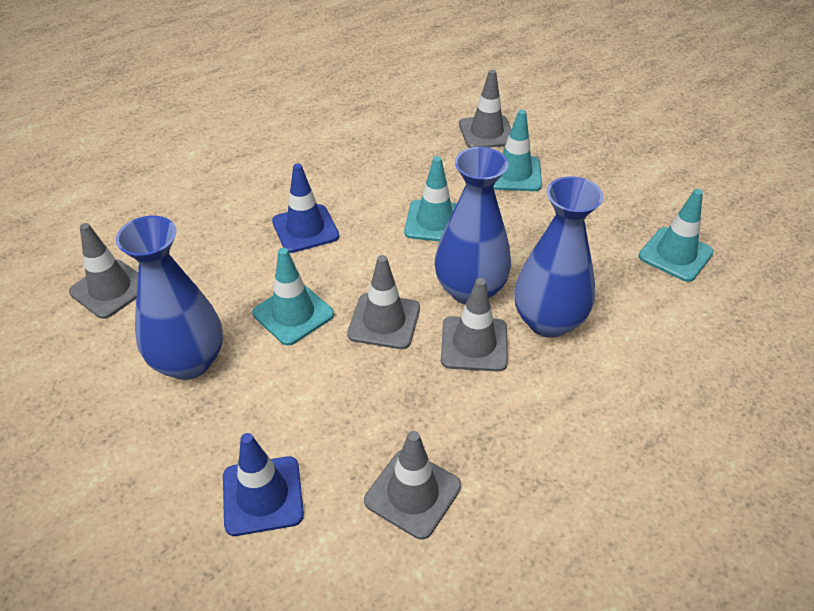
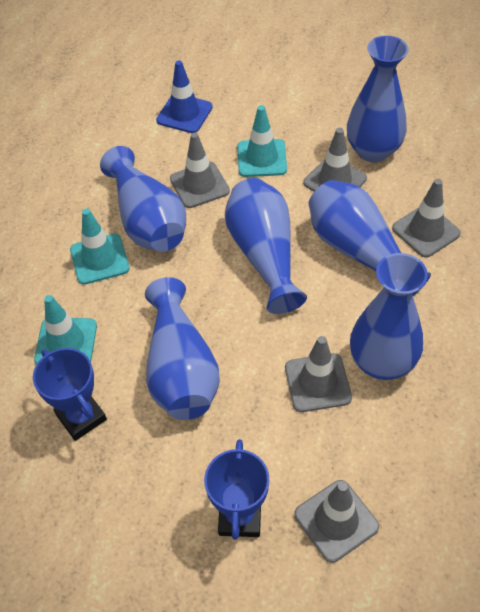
blue traffic cone: [223,433,304,536] [272,163,339,253] = 2 -> [156,61,213,133] = 1
blue trophy: none = 0 -> [33,348,107,441] [204,439,269,540] = 2
blue vase: [116,216,223,380] [435,147,511,305] [514,176,603,338] = 3 -> [100,146,186,252] [145,277,220,420] [225,178,307,314] [309,180,431,296] [347,36,409,162] [350,253,428,380] = 6
turquoise traffic cone: [252,248,334,346] [404,156,457,241] [493,110,542,191] [638,189,714,282] = 4 -> [34,295,97,365] [70,209,130,285] [237,105,287,177] = 3

